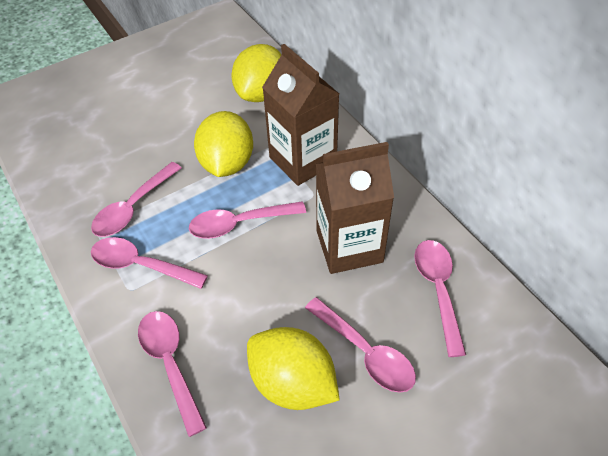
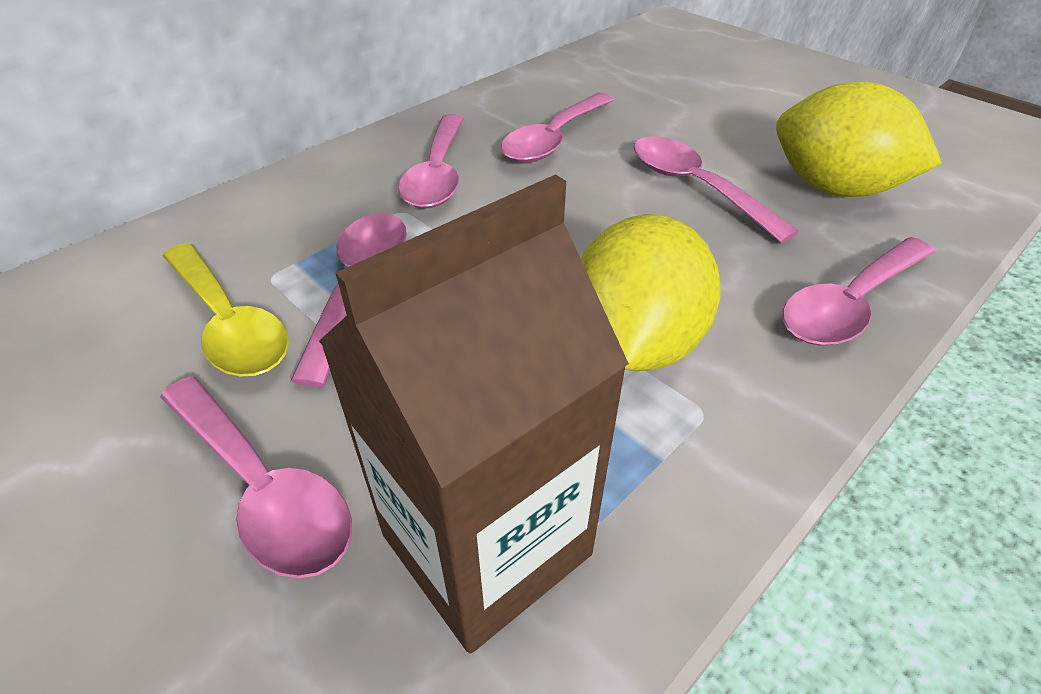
brown carton: [262,44,339,186] [316,142,394,274] = 2 -> [319,174,629,654] = 1
yellow lemon: [194,111,253,177] [232,44,282,102] [247,327,340,410] = 3 -> [581,214,721,371] [776,82,942,197] = 2
yellow spoon: none = 0 -> [163,243,289,377] = 1

